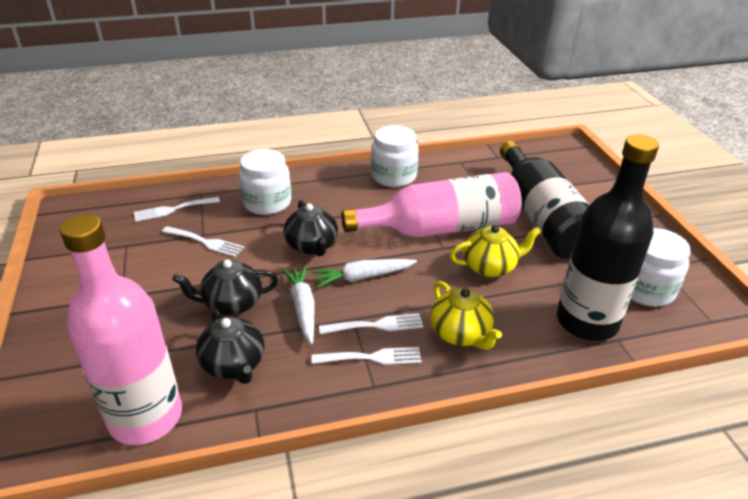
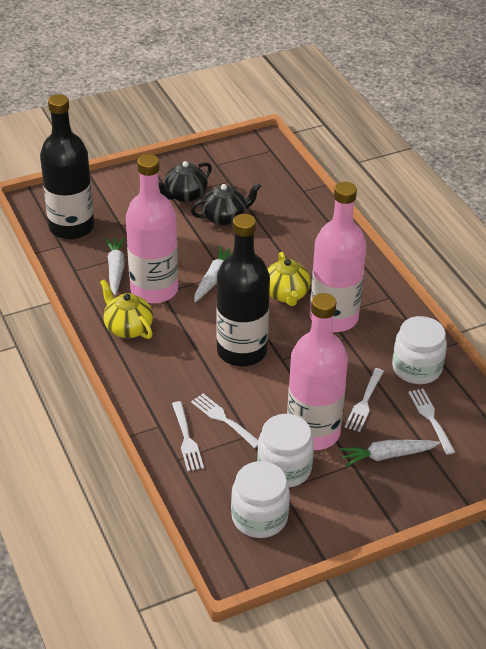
black teapot: [172,260,278,315] [196,308,264,384] [283,200,338,257] = 3 -> [159,161,212,202] [191,183,261,226] = 2
pink bottle: [60,214,182,445] [341,172,522,238] = 2 -> [126,154,178,303] [287,293,348,450] [310,182,367,332] = 3
white carrot: [282,265,314,345] [312,259,417,288] = 2 -> [105,237,125,296] [194,245,233,302] [340,440,440,467] = 3

